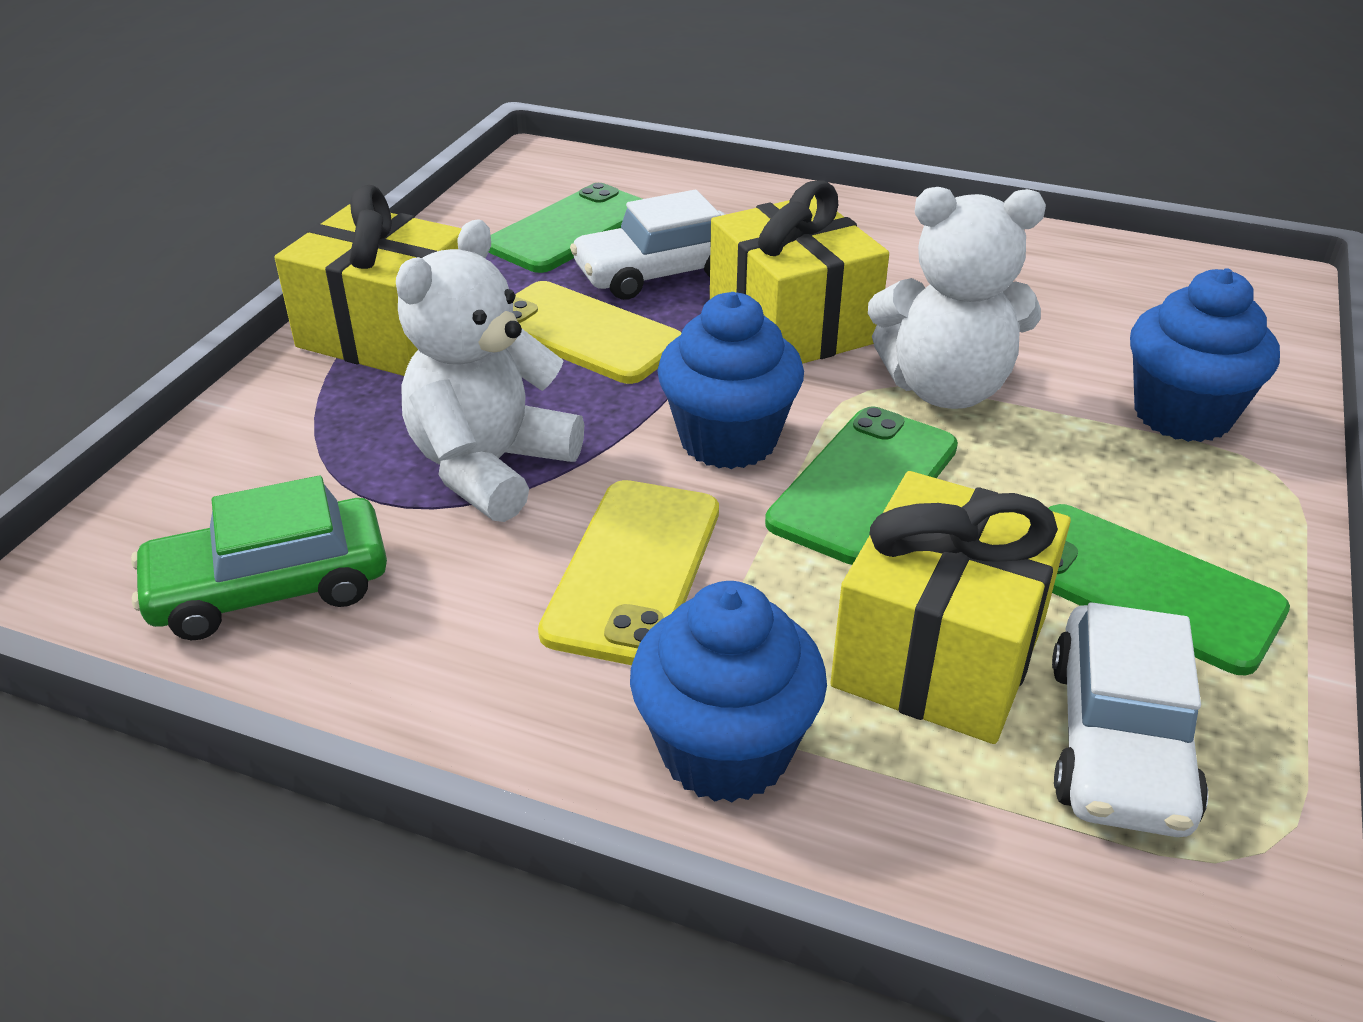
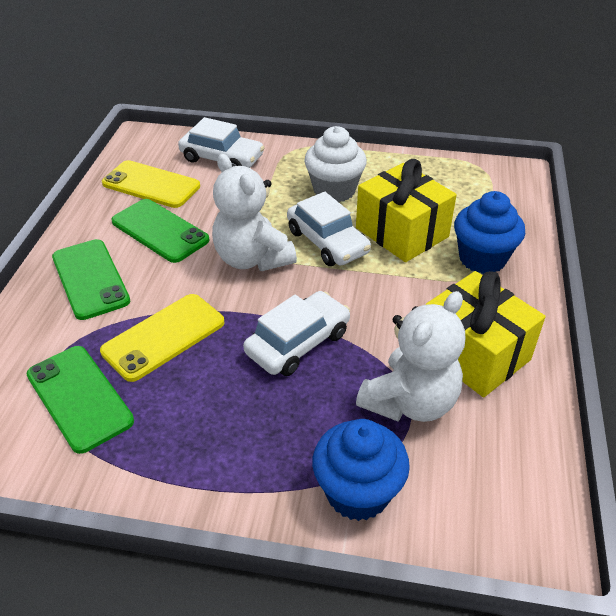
blue cupcake: [630,581,827,803] [657,292,804,469] [1130,268,1280,442] = 3 -> [312,419,410,521] [454,191,525,274] = 2
green car: [131,476,387,640] = 1 -> none = 0
white car: [570,190,726,300] [1052,602,1208,837] = 2 -> [178,117,265,168] [243,291,350,376] [287,192,371,266] = 3
white cupcake: none = 0 -> [304,126,367,202] = 1
yellow gift: [275,185,462,376] [710,180,889,364] [830,471,1071,744] = 3 -> [356,159,457,262] [425,271,546,397] = 2

